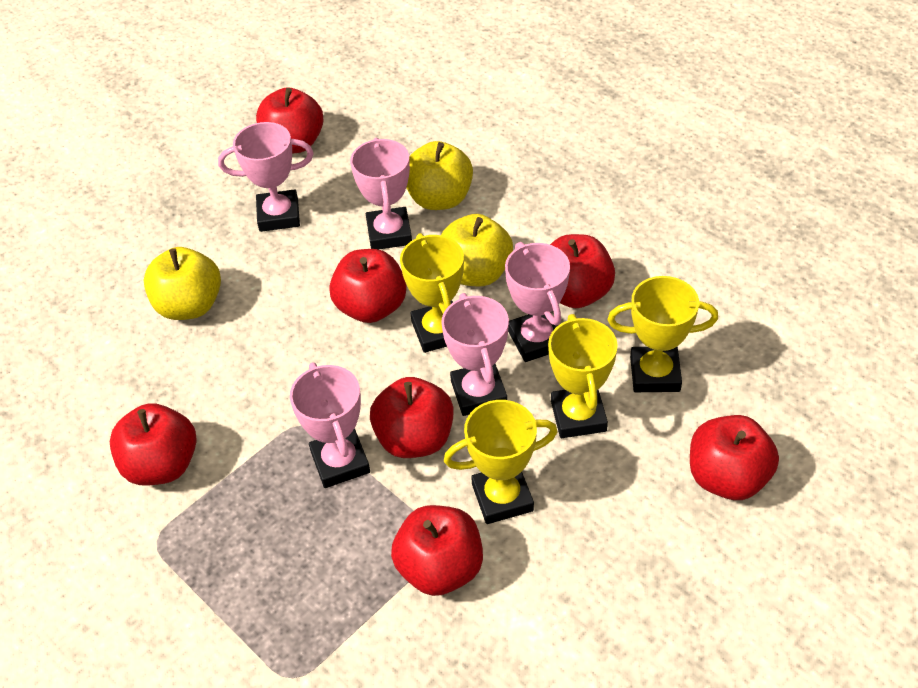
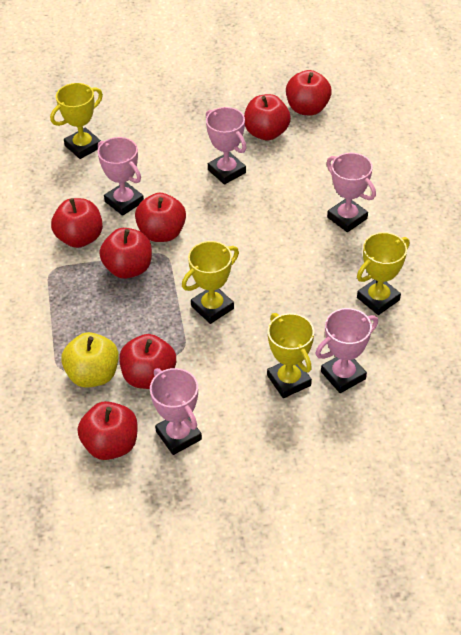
yellow apple: [143,247,221,320] [406,141,473,210] [441,214,513,286] = 3 -> [61,332,119,388] = 1

